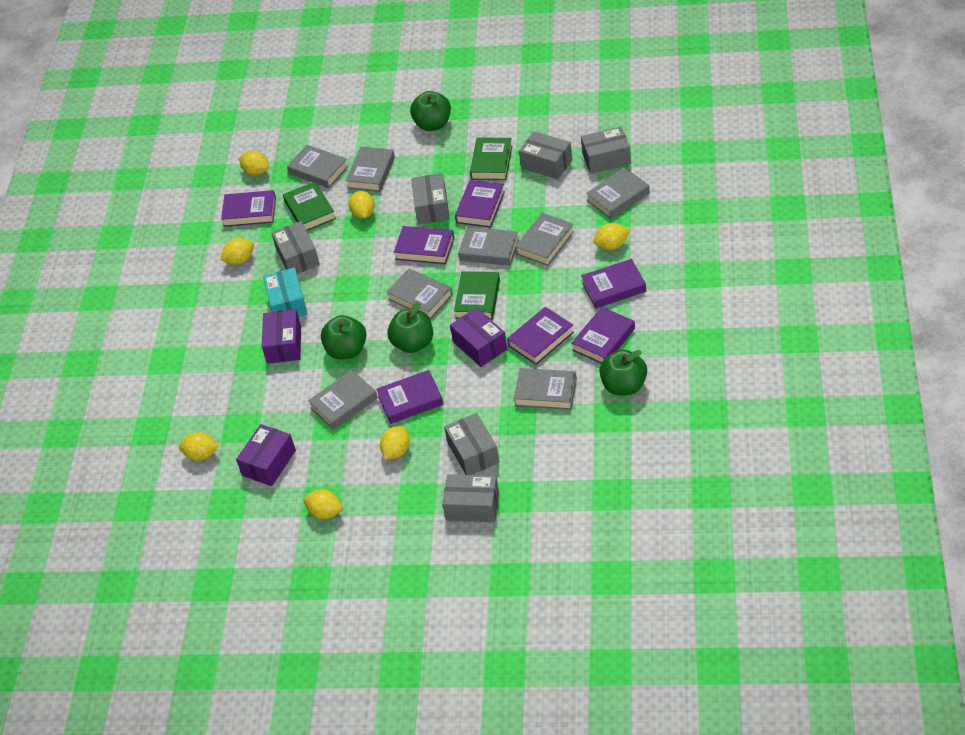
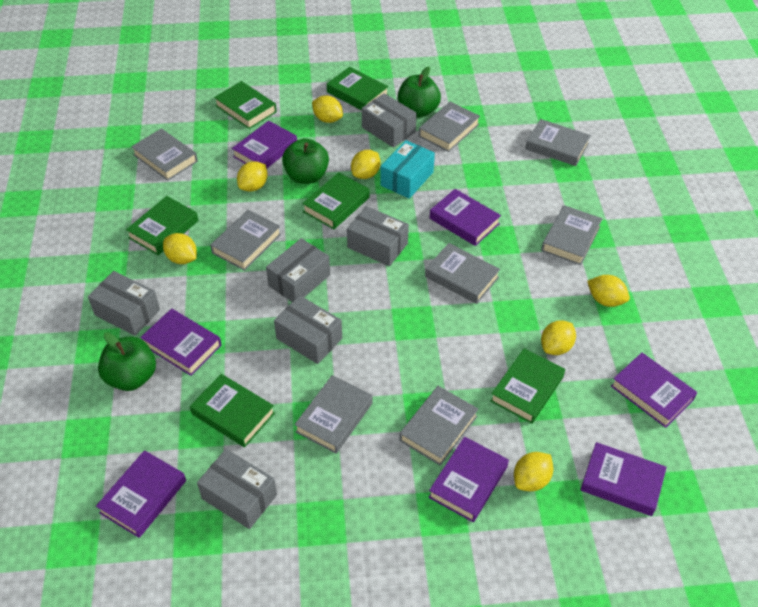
green apple: [321,315,366,359] [387,301,433,353] [410,91,451,131] [599,350,647,395] = 4 -> [98,332,156,391] [282,138,329,184] [397,67,441,118] = 3
green book: [283,181,336,231] [454,271,500,320] [470,138,513,180] = 3 -> [126,196,198,255] [190,374,275,448] [214,81,277,129] [302,172,370,229] [327,67,389,110] [490,348,565,424] = 6
purple box: [236,424,296,486] [262,309,301,364] [450,307,507,367] = 3 -> none = 0

